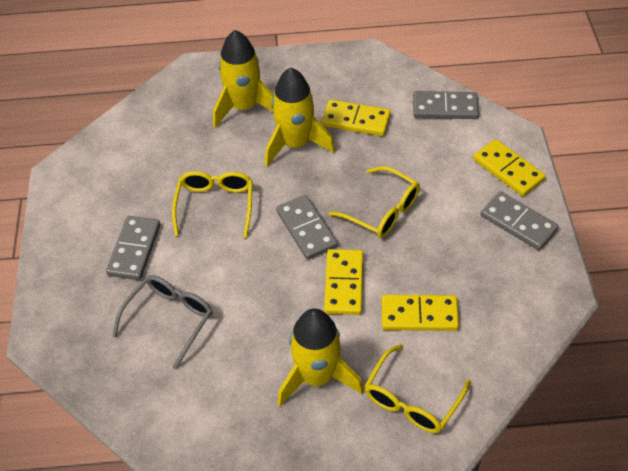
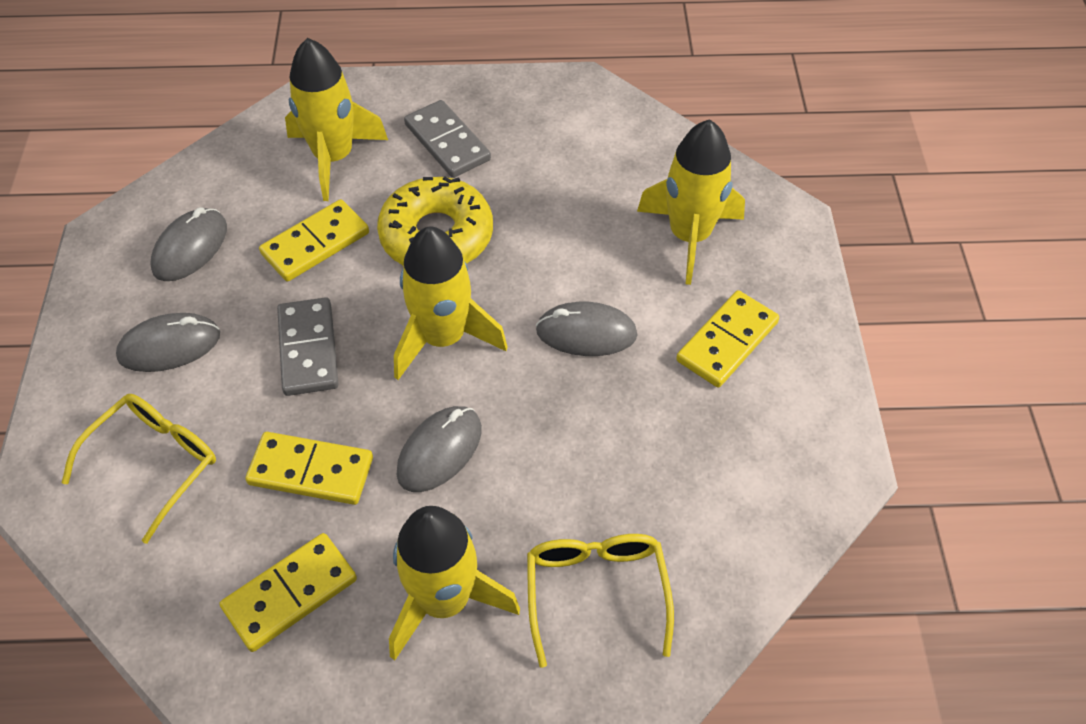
grey domino: [106,216,160,280] [276,195,338,260] [413,91,479,119] [481,191,559,250] = 4 -> [277,297,338,396] [404,100,491,178] = 2
grey glasses: [112,275,213,369] = 1 -> none = 0
grey mouse: none = 0 -> [116,313,220,372] [150,207,227,281] [397,406,482,492] [536,302,637,356] = 4
yellow donut: none = 0 -> [377,177,493,266] = 1
yellow glasses: [172,171,253,238] [329,166,420,238] [365,344,471,433] = 3 -> [61,394,216,544] [527,534,674,668] = 2
yellow rocket: [213,30,274,128] [265,68,335,166] [278,308,363,406] = 3 -> [285,38,388,201] [389,506,520,661] [394,226,508,380] [637,119,745,285] = 4

